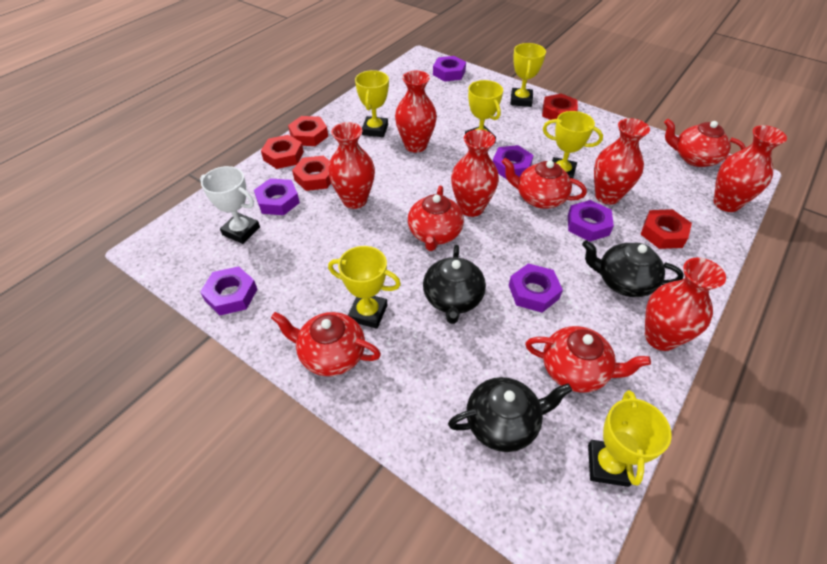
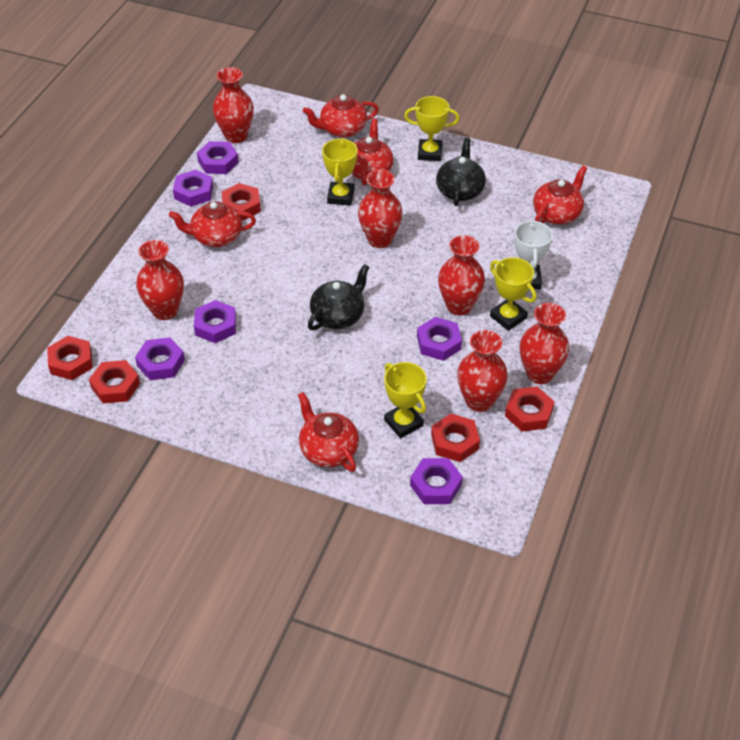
black teapot: [423,245,486,324] [448,377,572,452] [582,240,684,297] = 3 -> [308,264,370,331] [436,138,486,206] = 2
yellow trophy: [328,246,401,329] [355,70,389,137] [465,80,503,144] [511,43,546,107] [543,111,603,179] [588,390,672,487] = 6 -> [322,138,357,206] [384,362,427,438] [404,96,460,161] [490,257,536,331] = 4

